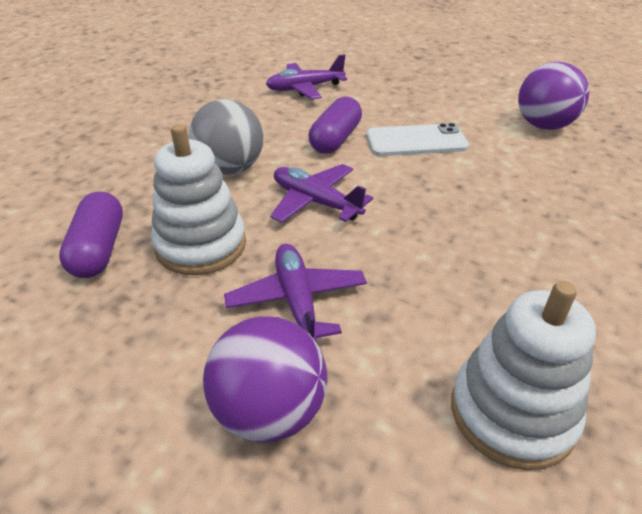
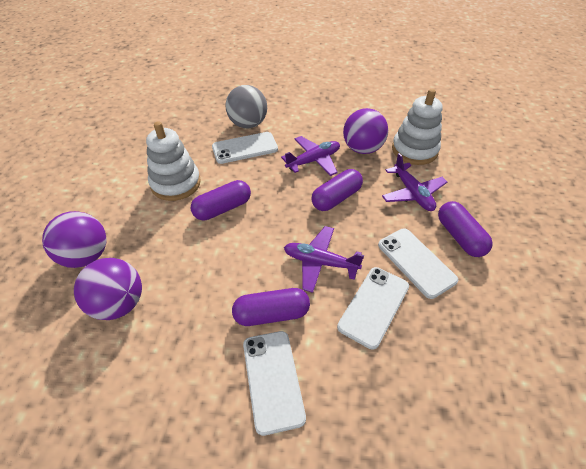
purple ball: [203,316,327,443] [518,62,589,130] = 2 -> [42,211,107,268] [74,258,142,320] [343,108,388,154] = 3
purple capsule: [59,191,123,278] [309,97,362,154] = 2 -> [191,180,251,220] [232,288,310,326] [312,169,363,211] [438,201,493,257] = 4
white phone: [366,123,469,156] = 1 -> [212,132,278,164] [243,331,306,436] [337,267,409,350] [378,228,458,299] = 4

